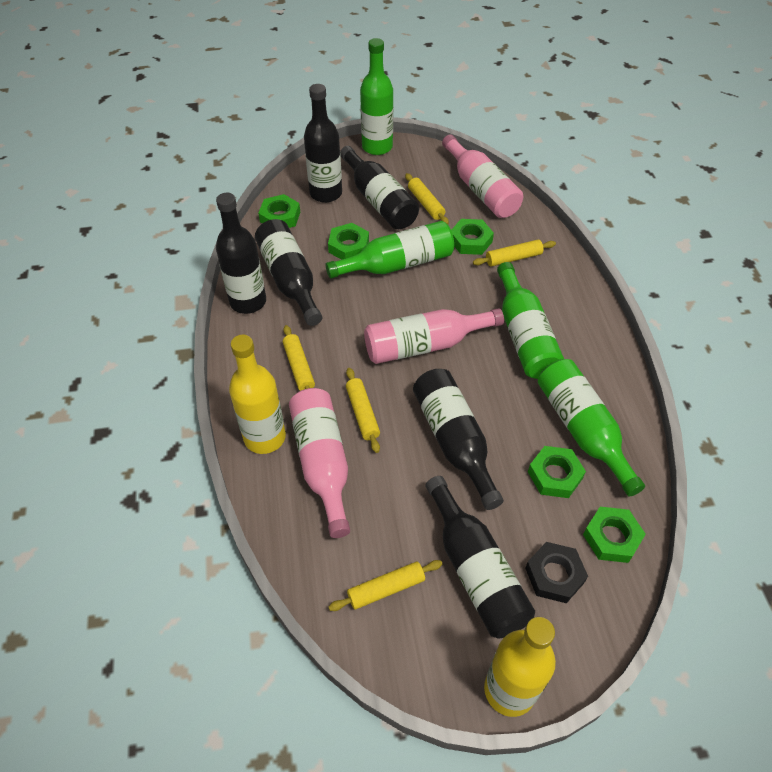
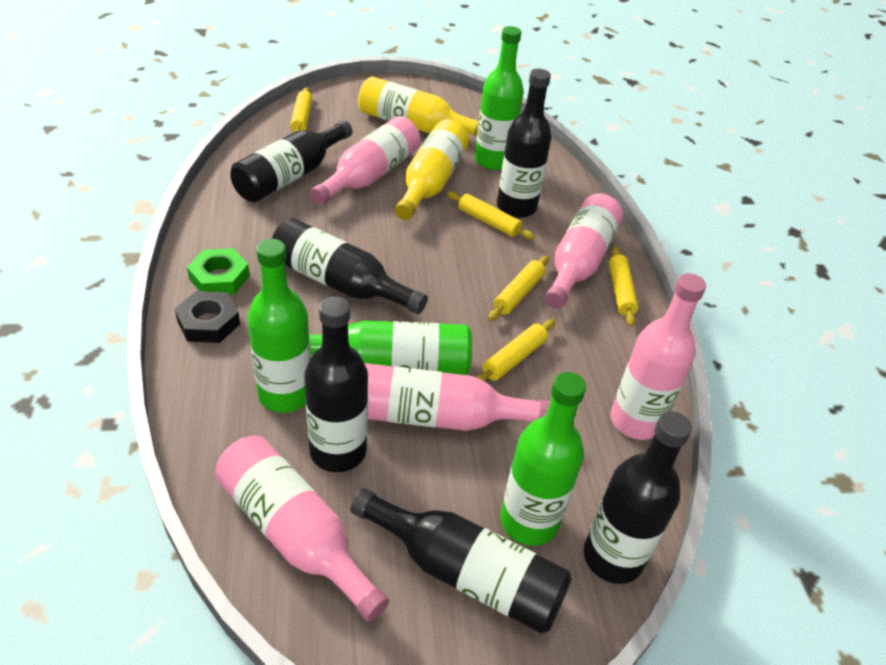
green nut: [258,194,300,228] [328,223,369,260] [451,219,494,255] [528,446,586,498] [583,507,646,563] = 5 -> [187,248,250,295] = 1
pink bottle: [289,388,350,538] [364,308,504,364] [442,134,523,218] = 3 -> [215,435,389,622] [310,116,421,205] [364,363,550,431] [545,194,623,309] [610,273,706,440] = 5

